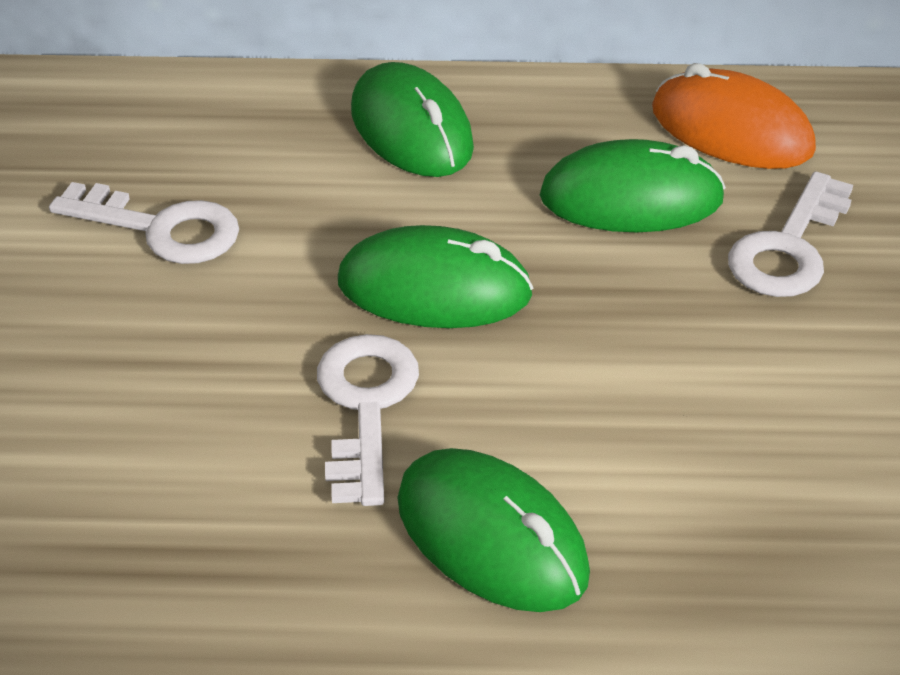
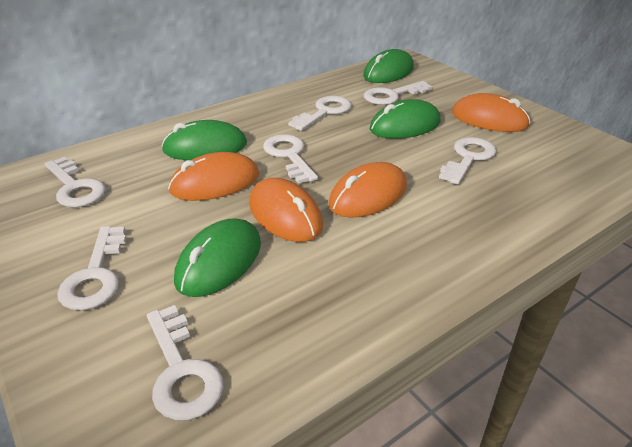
orange mouse: [652,63,816,169] = 1 -> [168,152,259,201] [249,178,323,242] [329,162,407,218] [452,93,531,132] = 4
white key: [49,182,239,264] [317,334,419,506] [728,171,853,297] = 3 -> [45,157,106,207] [57,226,126,310] [147,305,224,420] [263,134,318,184] [288,96,352,131] [364,81,432,105] [439,137,496,185] = 7

